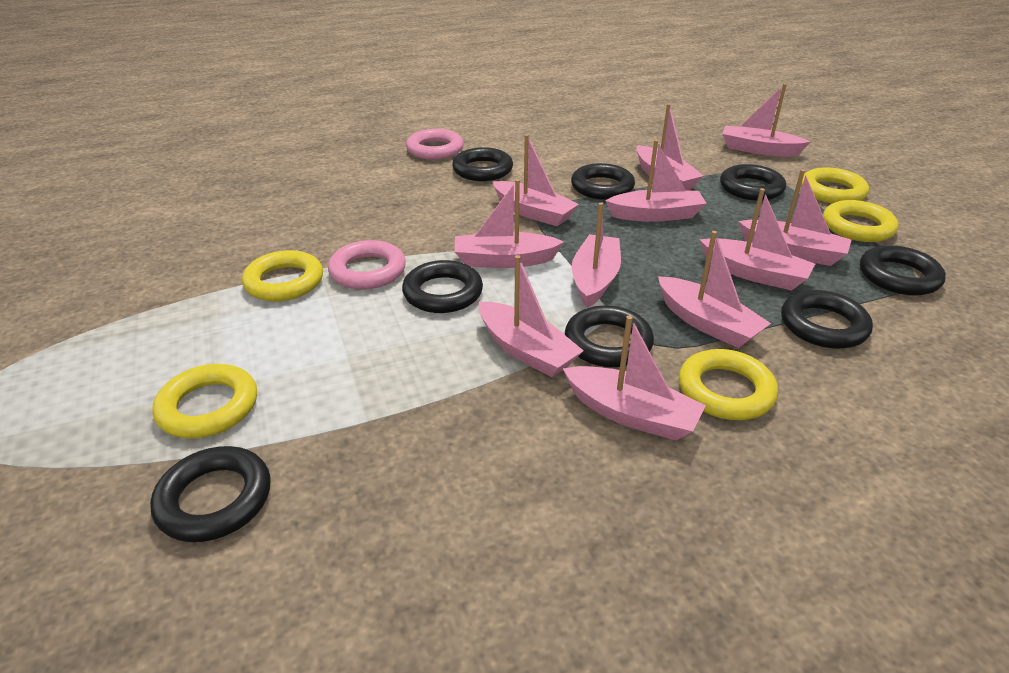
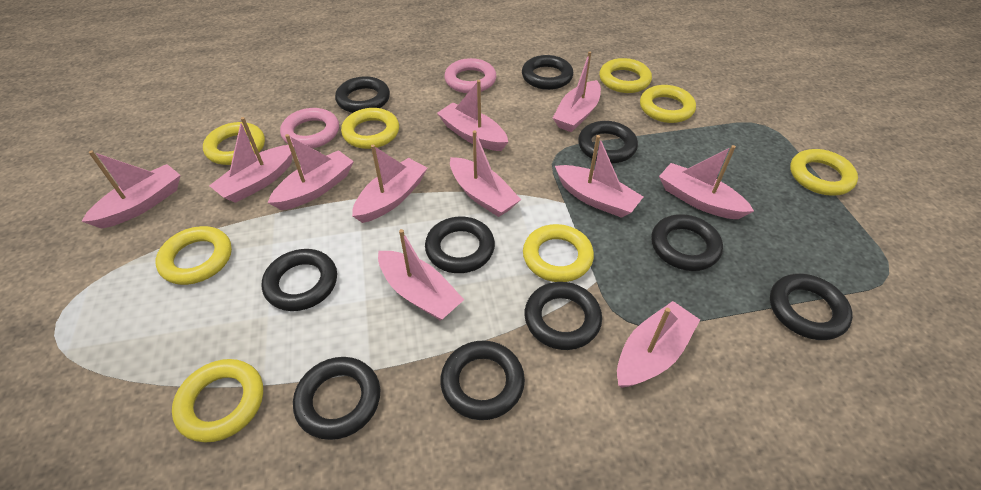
black ring: [150,446,271,542] [402,260,483,313] [452,147,513,181] [565,305,654,368] [571,163,635,200] [720,164,786,201] [781,290,873,349] [860,245,946,295] = 8 -> [262,249,337,311] [293,357,380,440] [335,76,390,113] [425,217,495,273] [440,340,525,420] [522,55,573,90] [525,282,602,350] [578,121,638,163] [651,214,723,271] [770,274,853,340] = 10
yellow ring: [152,364,257,438] [242,250,323,301] [679,349,778,420] [801,167,869,203] [823,200,899,242] = 5 -> [155,226,232,285] [172,359,263,443] [203,122,265,165] [341,108,399,149] [523,224,594,282] [599,58,652,93] [640,85,696,123] [790,149,858,196] = 8

